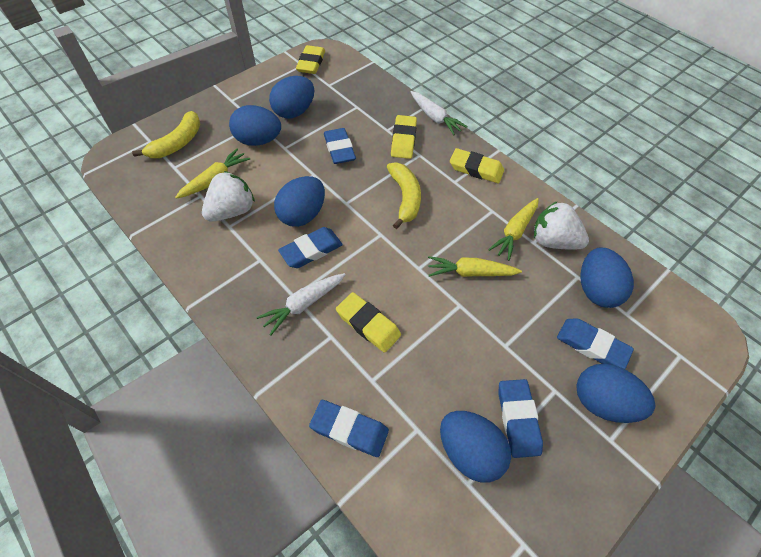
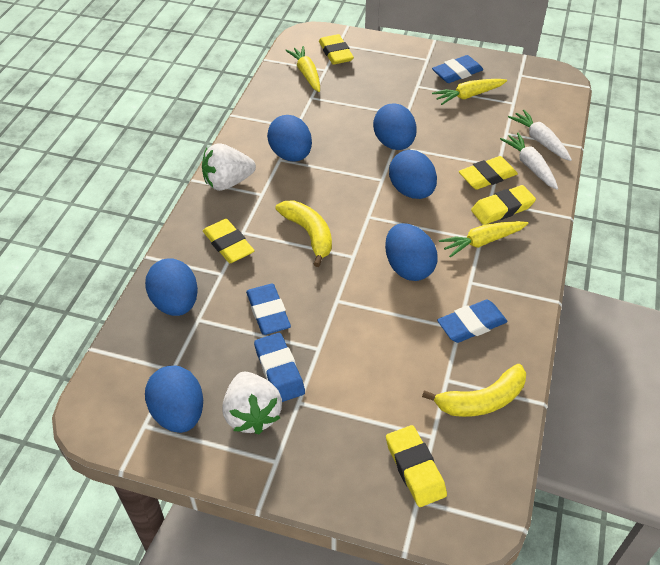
blue eraser: [278,227,343,268] [309,400,389,457] [324,128,356,164] [498,379,543,458] [557,318,634,369] = 5 -> [246,284,291,335] [254,333,305,402] [432,55,483,83] [437,300,508,343] = 4
yellow eraser: [296,45,325,74] [336,292,401,353] [391,115,417,159] [450,148,504,183] = 4 -> [203,219,255,263] [319,34,354,65] [386,425,447,507] [459,156,518,190] [471,185,536,225] = 5

